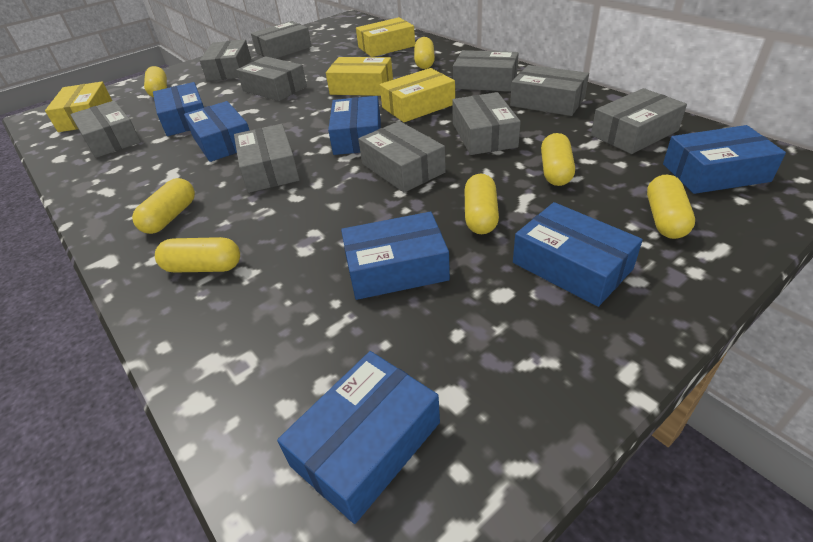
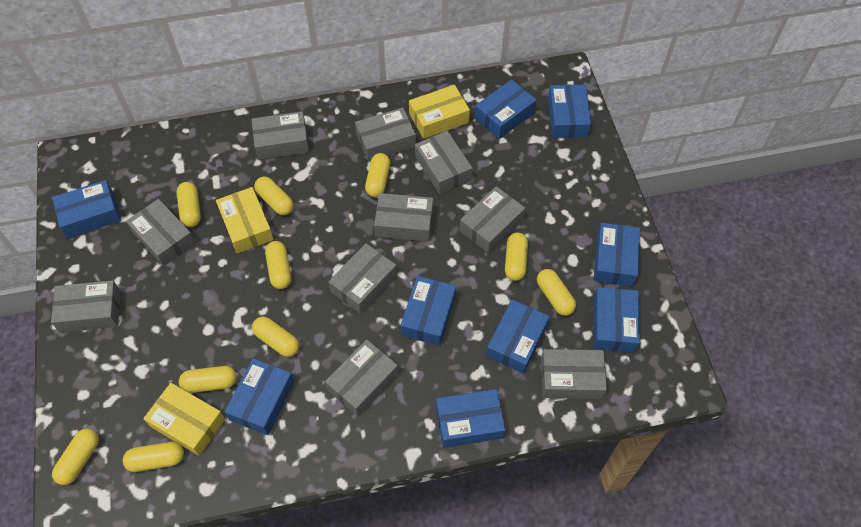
blue box: [153,82,204,136] [184,101,250,162] [277,351,440,524] [328,96,381,155] [341,212,450,300] [513,202,643,307] [663,125,786,194] = 7 -> [52,180,121,238] [225,358,294,435] [400,276,456,346] [436,389,506,448] [475,79,537,139] [486,300,550,374] [548,85,591,138] [593,287,640,353] [594,223,640,286] = 9
yellow box: [45,81,112,132] [326,57,393,96] [356,17,415,57] [380,68,455,122] = 4 -> [143,383,225,456] [216,187,274,254] [409,85,470,139] = 3
yellow capsule: [132,178,195,234] [144,66,167,97] [155,237,240,272] [414,37,435,69] [465,174,499,234] [541,133,575,186] [647,175,695,239] = 7 -> [52,429,99,485] [123,442,184,472] [177,182,201,227] [179,366,237,393] [252,317,299,357] [254,177,294,215] [265,241,291,289] [365,153,390,197] [505,233,528,281] [537,269,576,316] = 10

